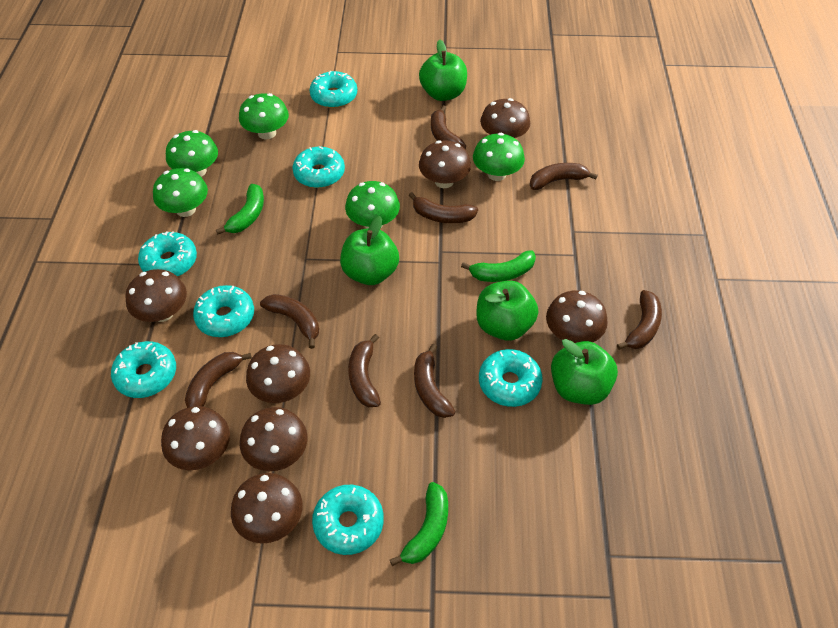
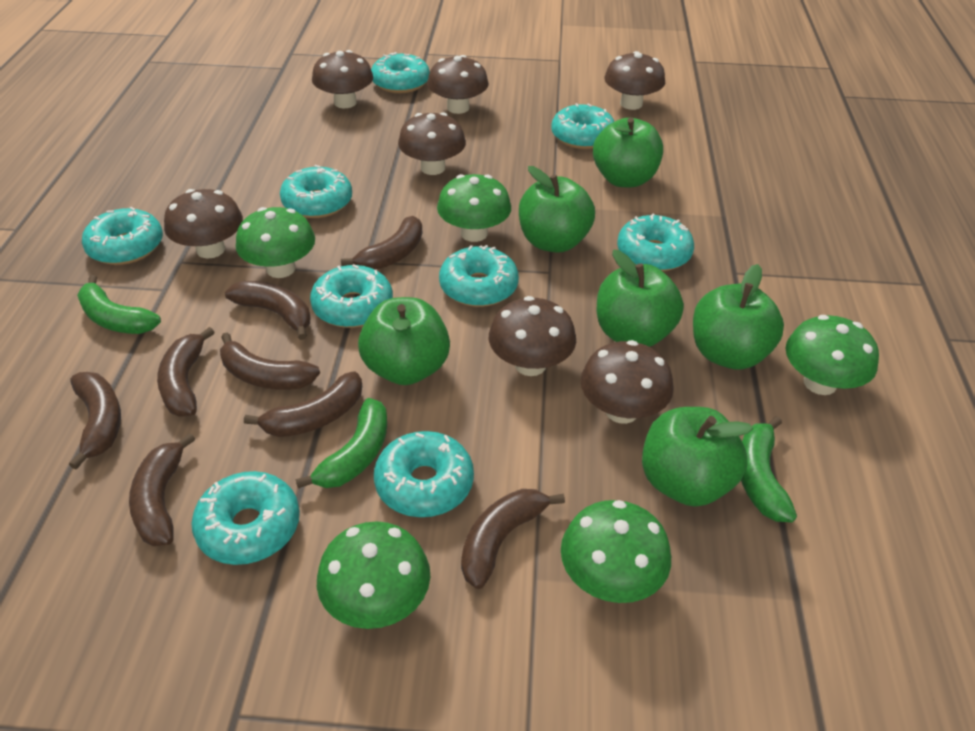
brown mushroom: [125,269,187,322] [161,406,230,470] [231,473,302,544] [240,407,308,471] [246,344,310,403] [419,140,471,188] [480,98,530,138] [546,291,608,343] = 8 -> [164,189,243,259] [312,50,373,108] [398,112,466,175] [427,55,489,114] [489,296,576,376] [580,340,674,424] [605,51,665,110] = 7
green apple: [340,216,399,285] [419,39,467,101] [476,281,539,341] [551,339,618,405] = 4 -> [358,297,450,385] [519,166,595,253] [593,117,663,187] [597,250,684,347] [642,407,753,507] [693,264,784,370] = 6
turquoise donut: [111,341,176,398] [138,231,197,277] [193,285,254,337] [292,146,345,188] [310,71,357,108] [312,485,384,555] [479,349,543,407] = 7 -> [82,207,163,265] [191,471,300,565] [280,165,352,218] [310,264,393,328] [371,52,430,93] [374,431,474,517] [439,245,519,307] [551,103,614,149] [617,214,694,271] = 9

